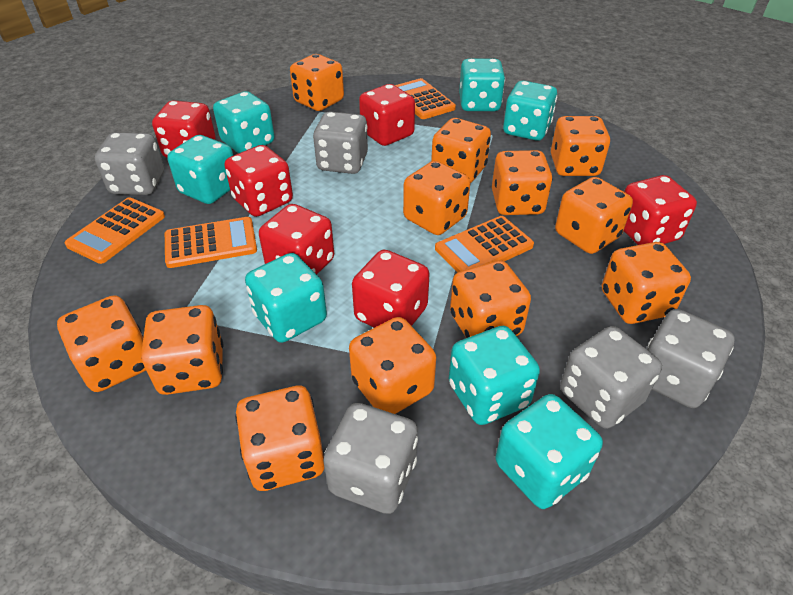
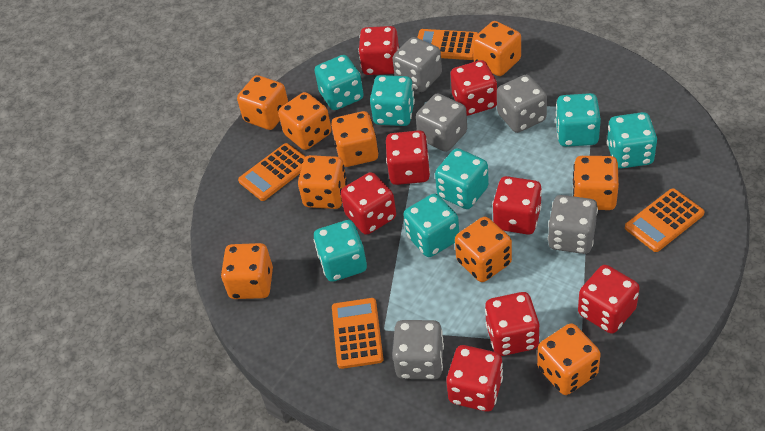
orange dice: [57,295,146,392] [141,305,223,395] [235,386,324,491] [290,54,344,111] [349,317,436,414] [403,161,470,235] [431,118,491,183] [450,260,531,338] [492,150,552,215] [551,116,610,176] [555,177,633,254] [602,242,691,324] = 12 -> [221,243,273,299] [237,75,288,130] [278,92,331,150] [298,155,347,209] [331,111,379,167] [455,217,512,282] [473,21,521,76] [537,323,601,395] [573,156,619,210] = 9
red dice: [152,100,216,158] [224,145,293,217] [259,204,334,274] [352,250,430,328] [359,84,415,146] [624,175,697,245] = 6 -> [341,172,396,235] [358,26,399,75] [386,130,430,185] [446,345,503,412] [450,60,497,116] [485,292,540,356] [492,176,542,235] [578,265,640,334] = 8

